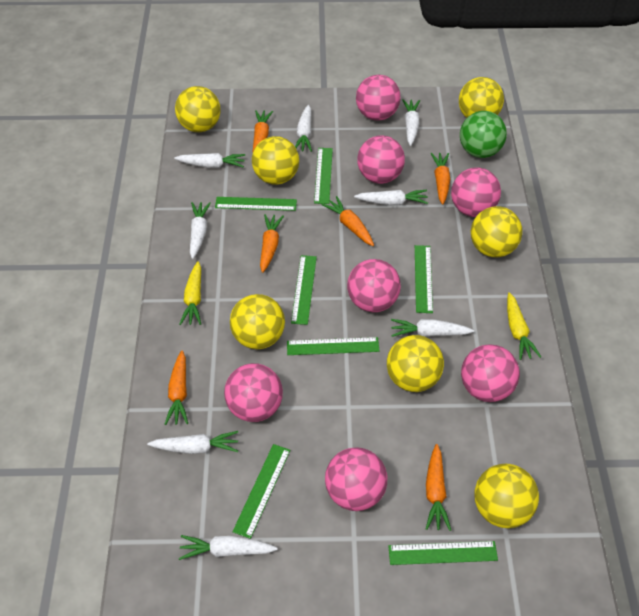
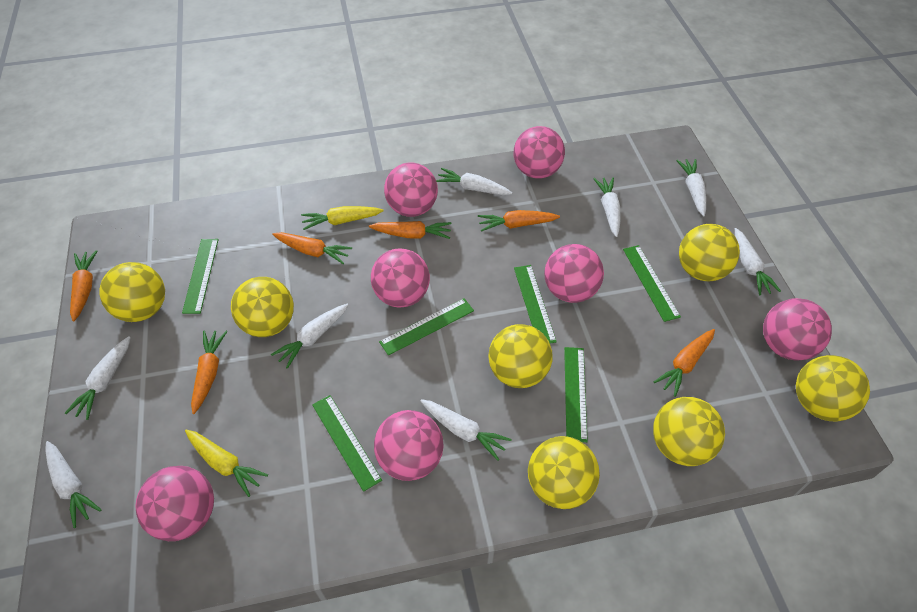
green ball: [460,111,507,158] = 1 -> none = 0
green ruler: [215,197,297,211] [233,444,290,539] [287,337,379,355] [291,255,317,325] [314,148,333,204] [388,541,498,565] [415,245,433,313] = 7 -> [182,239,219,314] [312,395,382,492] [379,298,474,356] [514,265,557,343] [564,347,588,442] [623,245,681,322] = 6

